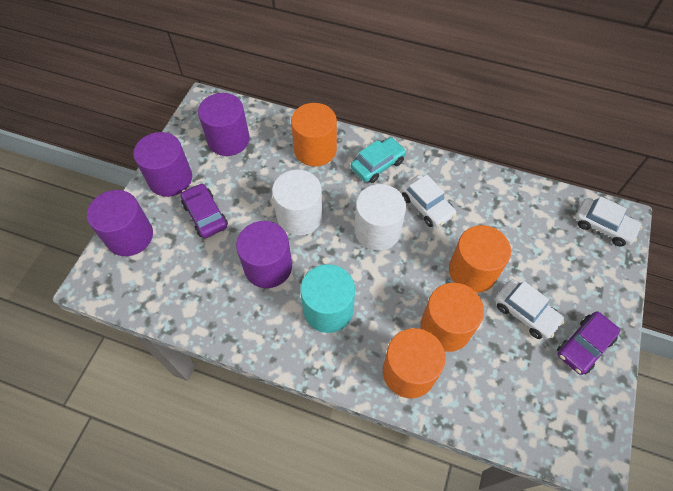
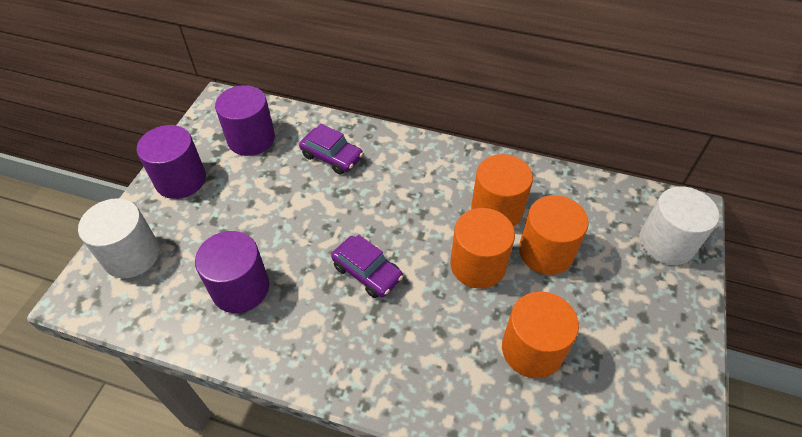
purple cylinder: [87,190,153,256] [133,132,192,197] [198,93,250,156] [236,221,292,288] = 4 -> [137,125,206,199] [195,231,269,313] [215,85,275,156] = 3
turquoise car: [351,137,406,183] = 1 -> none = 0
turquoise cylinder: [300,264,355,333] = 1 -> none = 0
white car: [401,175,456,227] [495,280,565,339] [575,196,643,247] = 3 -> none = 0

